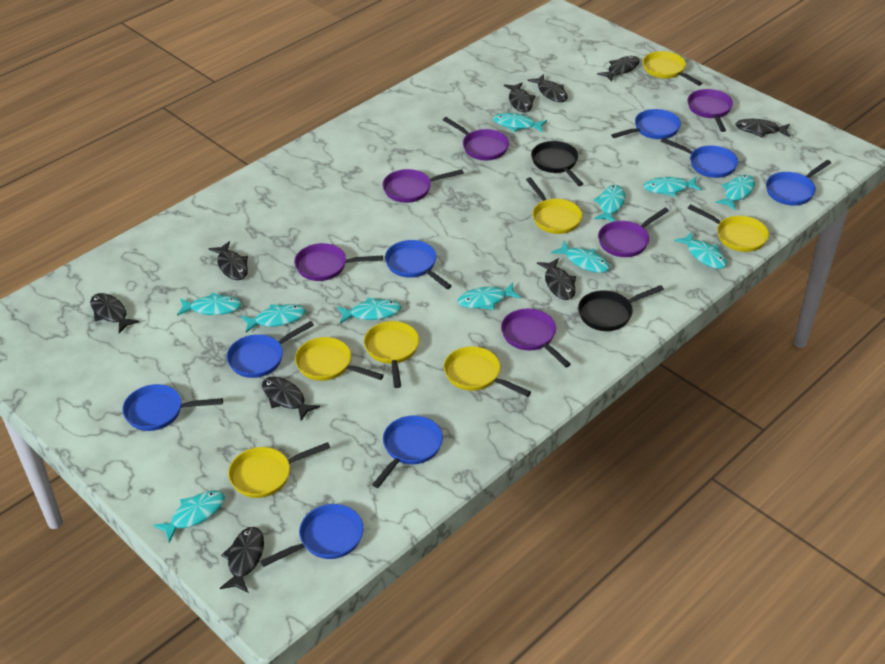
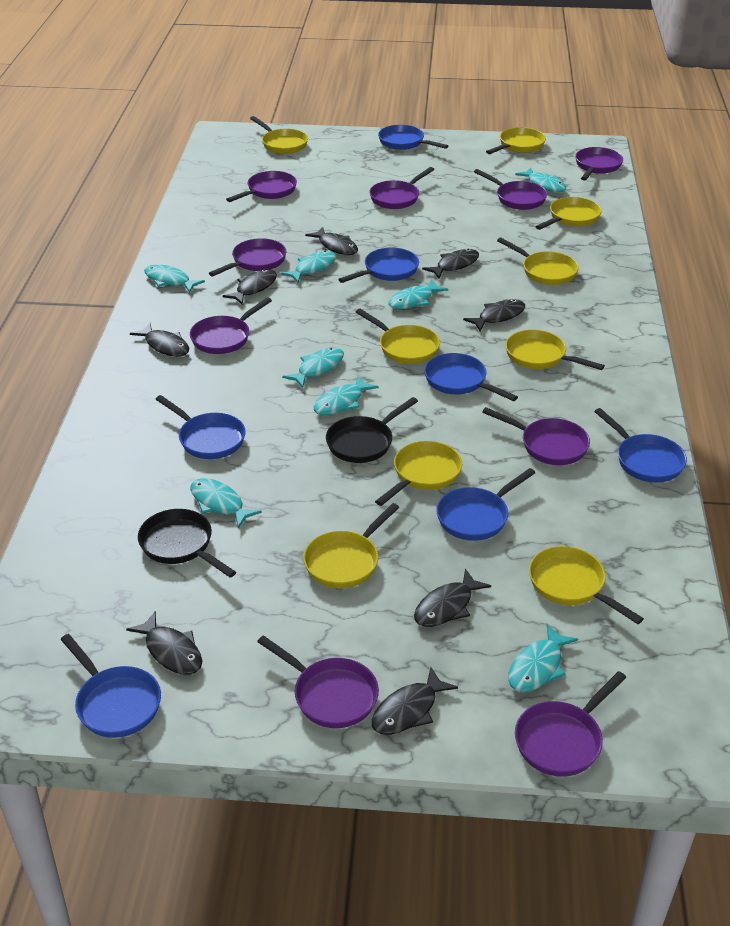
black fish: [90,293,140,333] [208,241,248,280] [220,527,264,593] [262,377,320,421] [504,82,535,112] [528,74,568,102] [537,258,576,300] [597,56,640,82] [735,119,790,137] = 9 -> [126,612,202,675] [130,323,189,357] [222,269,277,304] [305,227,358,255] [372,667,458,735] [414,569,491,627] [422,249,479,278] [463,299,525,331] = 8
blue pan: [122,384,223,431] [226,321,314,378] [260,504,364,567] [372,415,443,488] [385,240,452,289] [611,109,681,139] [661,138,738,178] [766,160,831,206] = 8 -> [60,634,161,738] [155,395,246,459] [338,247,419,283] [378,125,448,150] [424,353,518,401] [436,468,535,541] [594,408,687,483] = 7
purple pan: [294,243,383,281] [383,169,464,203] [443,117,509,160] [501,309,571,368] [598,208,669,257] [688,89,733,132] = 6 -> [190,297,272,354] [209,238,286,277] [226,171,297,202] [257,635,379,728] [369,167,435,209] [474,169,547,210] [482,407,590,465] [515,671,626,777] [575,147,623,181] = 9
turquoise fish: [153,490,225,543] [177,292,242,316] [241,304,306,333] [337,297,401,324] [458,282,521,310] [493,113,547,133] [551,241,610,273] [594,185,625,222] [644,176,702,197] [674,232,727,269] [715,175,755,210] = 11 -> [144,265,205,293] [190,478,262,528] [280,251,336,283] [282,347,344,388] [314,375,379,415] [388,279,448,309] [508,624,578,692] [515,167,566,192] = 8
yellow pan: [228,442,330,498] [295,337,384,381] [364,321,419,388] [444,346,531,397] [526,177,582,234] [643,51,702,86] [688,204,769,252] = 7 -> [250,116,308,154] [303,503,399,588] [356,309,440,364] [375,441,462,506] [486,127,546,154] [497,238,579,285] [505,330,605,370] [529,546,644,624] [535,197,601,230] = 9

